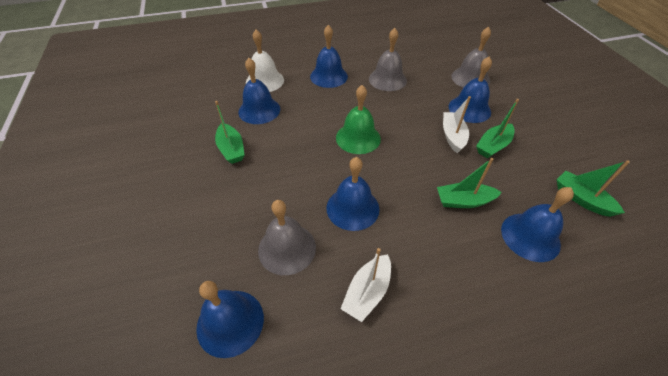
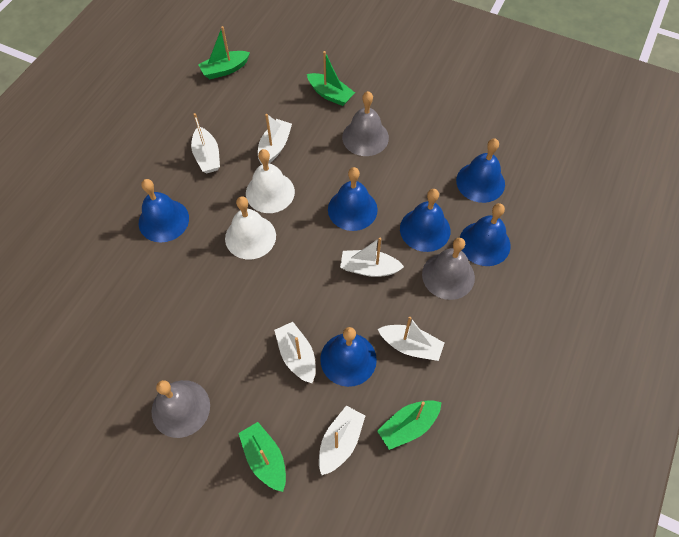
green bell: [336,85,381,154] = 1 -> none = 0
white bell: [246,30,284,92] = 1 -> [225,196,276,259] [246,149,295,213] = 2
white boat: [341,248,391,322] [443,96,471,153] = 2 -> [191,113,220,173] [258,114,292,164] [274,322,316,383] [319,406,365,475] [340,237,404,277] [378,317,444,361] = 6

